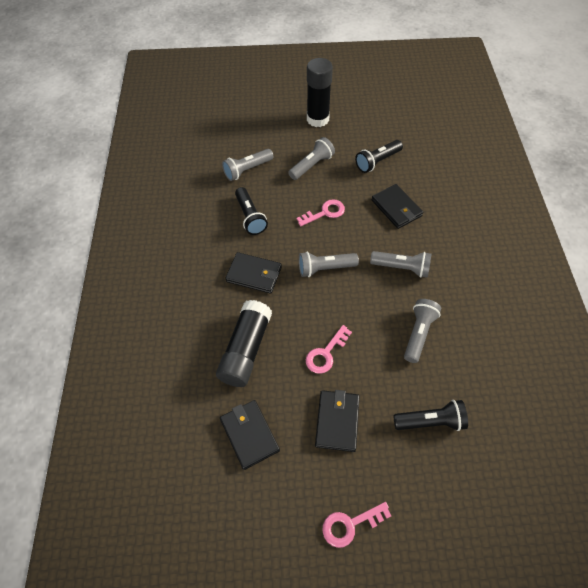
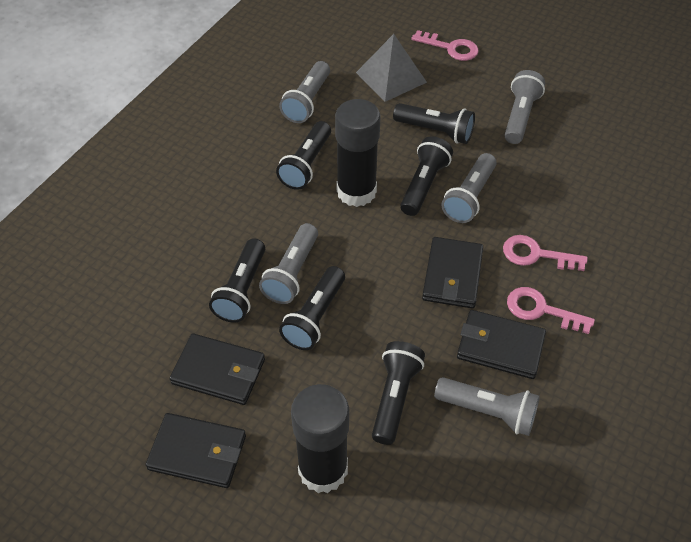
black flashlight: [235,187,268,235] [355,140,403,173] [394,400,468,431] = 3 -> [209,238,265,322] [276,121,331,190] [279,266,345,350] [372,341,425,445] [393,103,475,144] [400,136,453,216] = 6
grey pyramid: none = 0 -> [356,34,427,102] = 1

